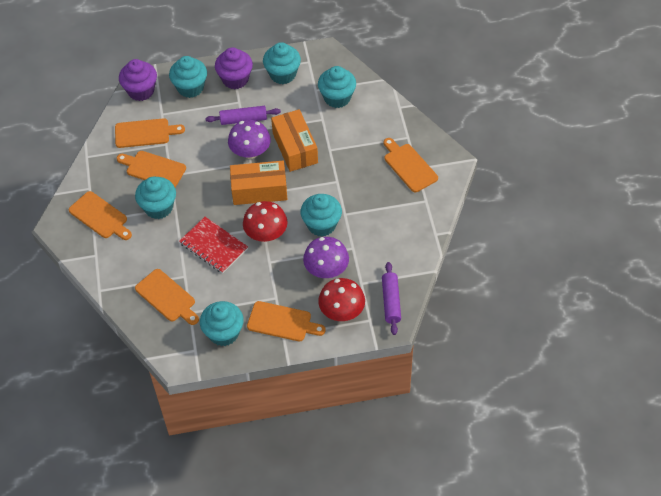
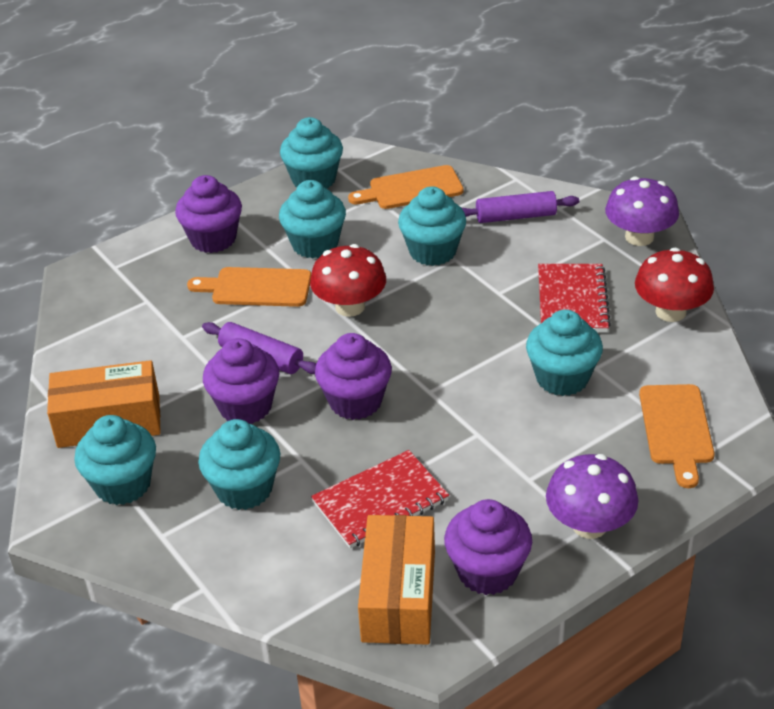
orange cutting board: [69,191,132,240] [115,118,185,148] [117,151,186,187] [135,269,199,325] [247,301,326,341] [384,138,438,192] = 6 -> [187,267,311,307] [348,165,464,209] [639,384,715,488] = 3
purple cupcake: [119,59,157,101] [215,47,253,89] = 2 -> [175,175,242,253] [203,338,279,424] [315,333,392,420] [444,499,532,595] = 4
red notebook: [179,217,248,274] = 1 -> [311,450,449,548] [538,264,611,332] = 2

